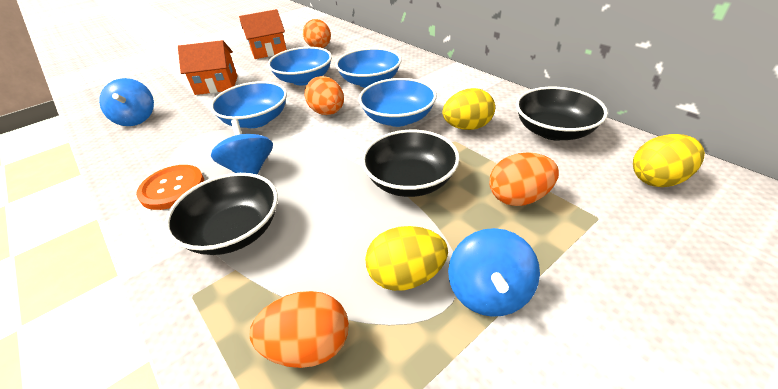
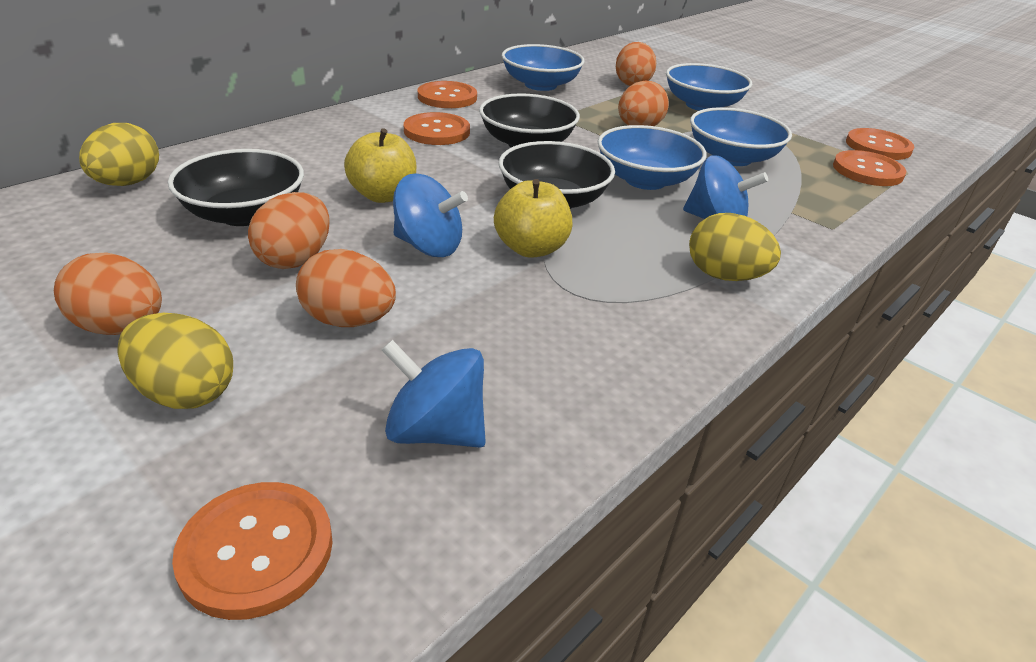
orange button: [136,165,204,210] = 1 -> [172,482,333,620] [404,112,470,145] [418,81,477,108] [833,150,906,186] [846,128,914,160] = 5
orange egg: [250,291,349,368] [303,19,331,48] [305,76,344,115] [490,152,559,206] = 4 -> [54,252,162,335] [248,192,330,269] [296,249,396,327] [616,42,656,86] [618,80,669,126] = 5
orange house: [178,40,238,95] [239,9,287,59] = 2 -> none = 0
yellow apple: none = 0 -> [344,128,416,203] [494,179,572,258] = 2

